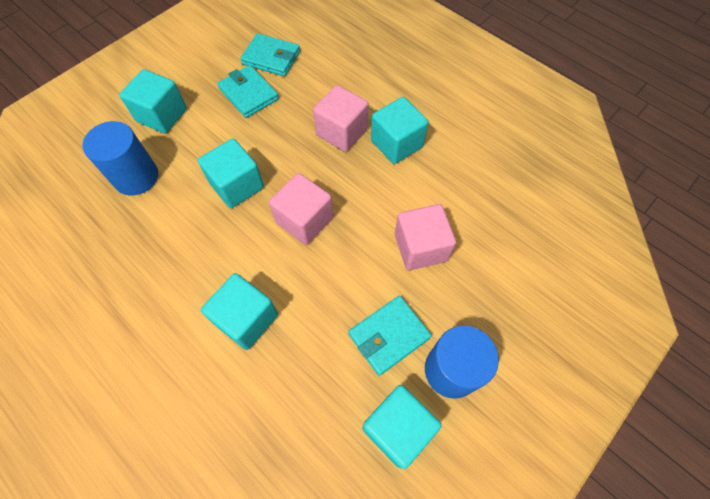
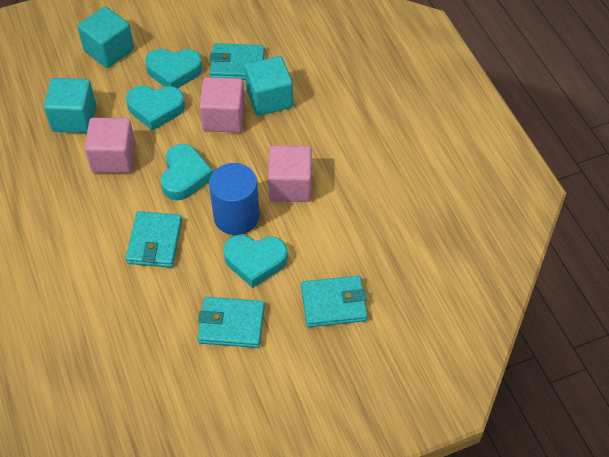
blue cylinder: [83,121,158,196] [425,325,499,399] = 2 -> [209,163,260,235] = 1
turquoise cube: [119,69,187,134] [198,138,264,208] [201,273,278,350] [363,385,442,469] [371,97,429,164] = 5 -> [44,78,96,133] [78,7,134,68] [245,56,293,116] = 3
turquoise heart: none = 0 -> [126,85,185,131] [145,49,202,88] [161,144,213,201] [223,235,288,288] = 4
turquoise wallet: [217,65,279,118] [240,33,300,76] [348,296,432,376] = 3 -> [126,211,182,268] [198,297,265,348] [209,43,265,80] [301,276,367,327] = 4

